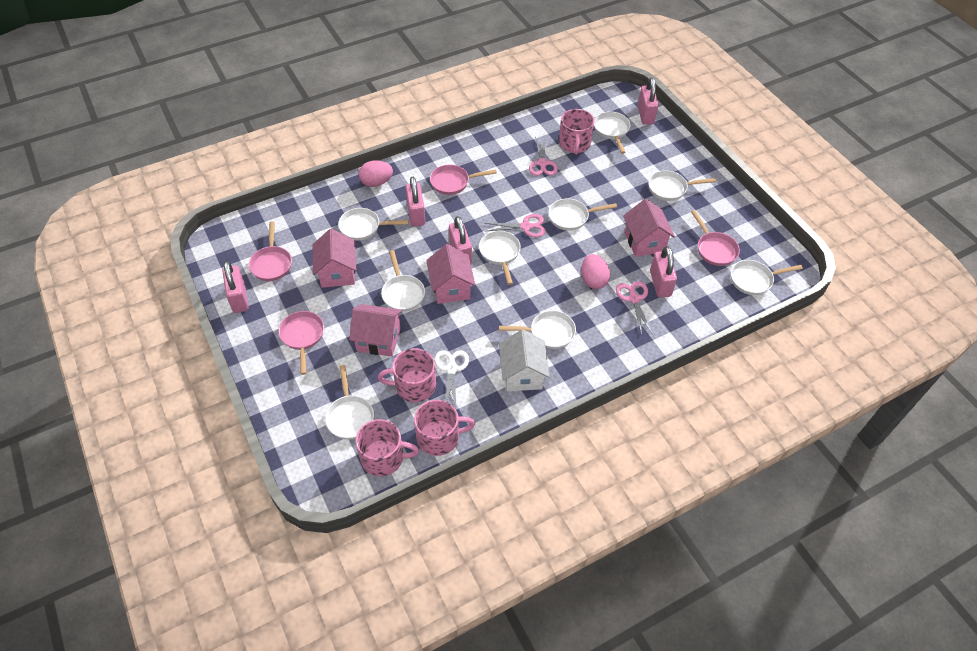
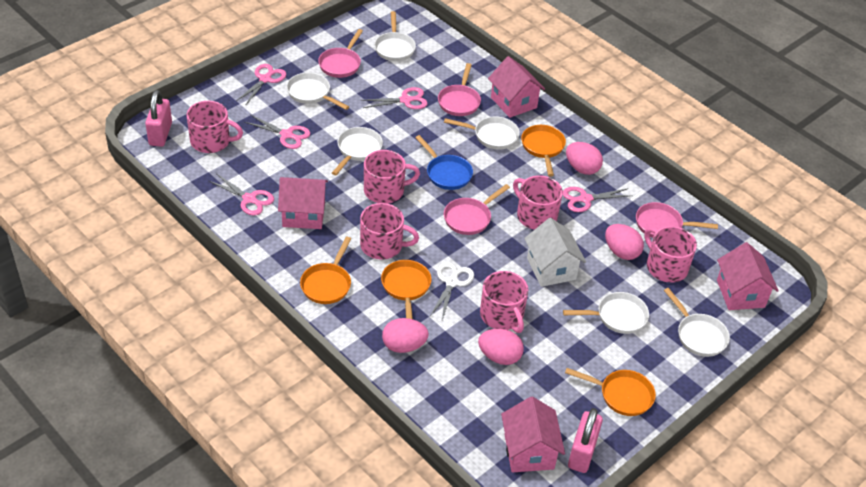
blue pan: none = 0 -> [415,135,473,190] = 1
orange pan: none = 0 -> [300,237,351,304] [381,260,431,319] [521,125,566,177] [565,368,656,416] = 4
pink egg: [359,160,393,187] [581,254,610,289] = 2 -> [382,318,429,353] [478,329,524,365] [566,142,603,175] [605,224,644,260] = 4
pink mug: [355,419,419,476] [378,348,436,402] [414,400,475,456] [559,109,595,155] = 4 -> [187,101,243,153] [360,203,419,260] [364,150,420,204] [480,271,529,333] [513,175,563,230] [644,226,697,283] = 6
pink padlock: [223,261,249,313] [405,177,425,227] [449,216,472,264] [638,78,659,125] [650,246,677,297] = 5 -> [145,90,172,147] [568,408,603,473] = 2
pink scissors: [484,214,546,237] [529,136,558,176] [616,281,652,335] = 3 -> [209,174,274,216] [236,64,286,106] [245,115,310,149] [361,87,428,109] [563,187,632,212] = 5
white pan: [325,365,374,439] [338,208,409,241] [381,250,425,311] [479,231,521,285] [499,310,576,349] [548,198,617,231] [594,111,630,154] [648,170,716,201] [731,260,803,295] = 9 -> [287,73,349,110] [332,127,383,175] [374,11,416,61] [444,116,520,150] [563,292,649,334] [664,288,730,357] = 6

